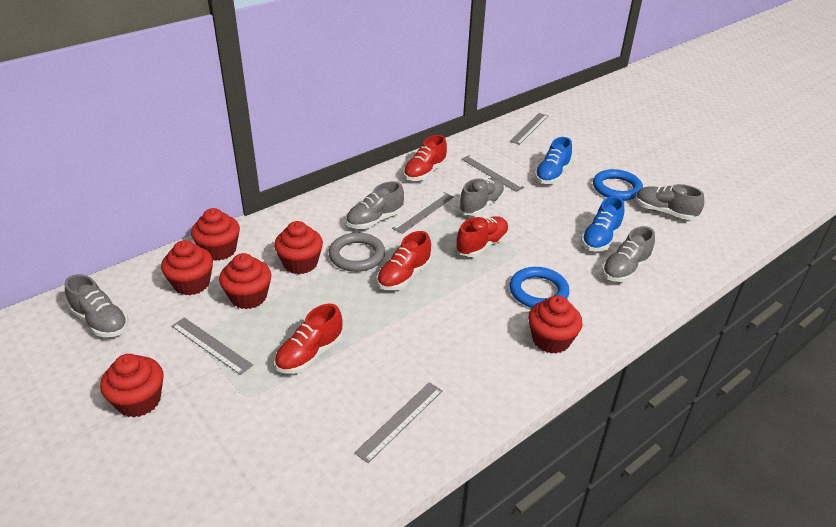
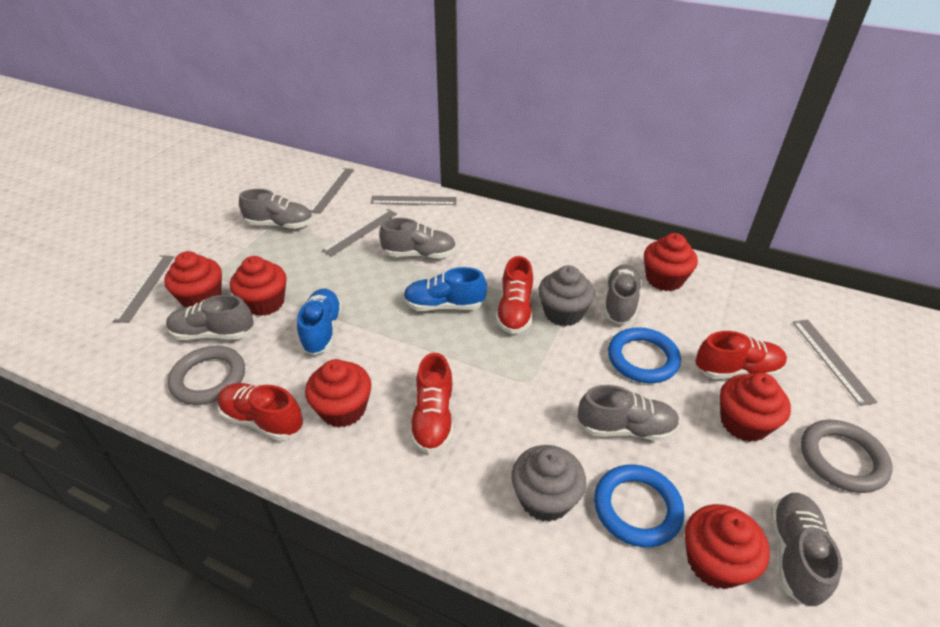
grey cupcake: none = 0 -> [511,445,586,522] [539,265,595,326] = 2
grey ring: [329,233,385,272] = 1 -> [168,346,245,405] [801,420,893,493] = 2
grey shoe: [65,274,128,337] [346,181,404,229] [459,178,505,216] [602,226,655,282] [635,184,704,220] = 5 -> [166,295,253,340] [239,189,313,229] [379,218,456,258] [578,385,680,441] [604,264,642,324] [770,493,842,607] = 6

